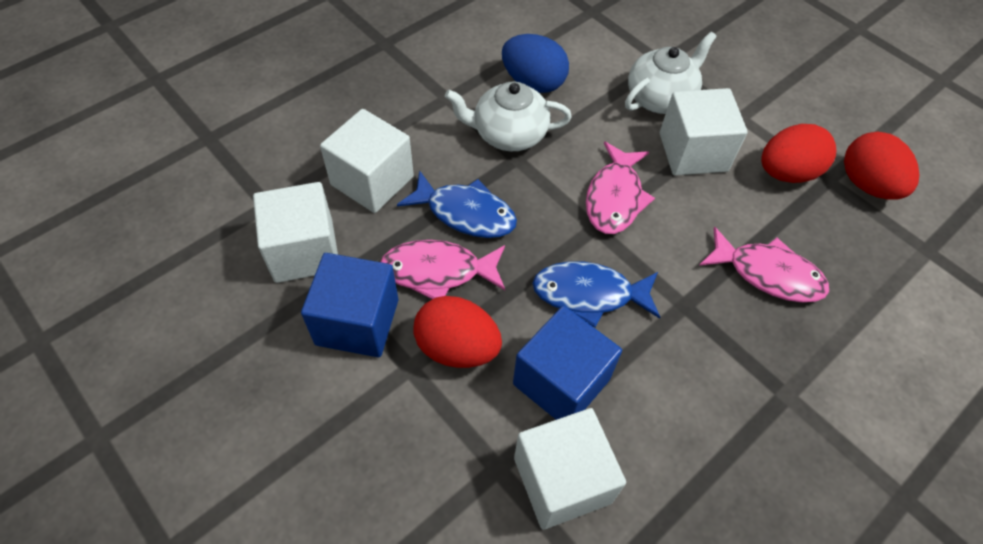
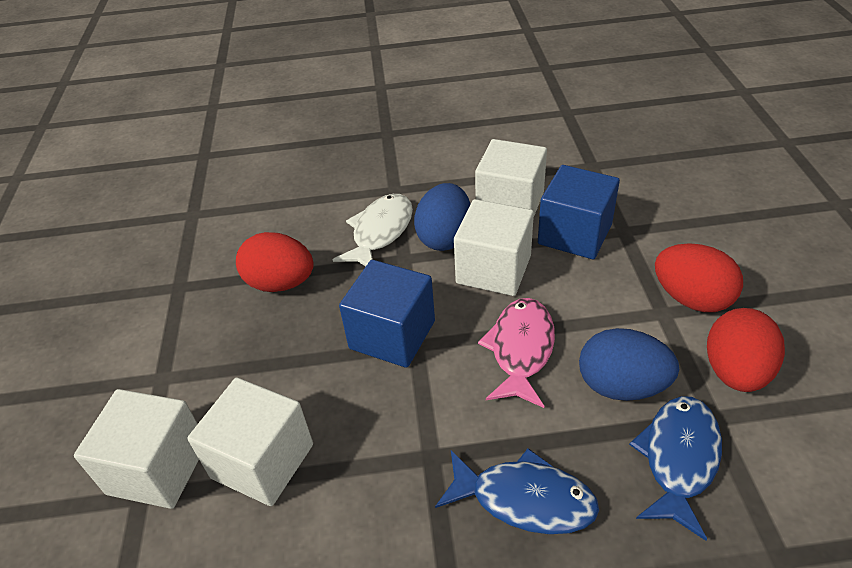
blue egg: [502,34,569,93] = 1 -> [414,183,471,251] [579,328,679,401] = 2
pink fish: [381,240,505,299] [586,142,655,234] [699,226,829,303] = 3 -> [478,298,555,408] = 1
white fish: none = 0 -> [332,194,413,267] = 1
white teapot: [445,81,572,151] [625,32,717,114] = 2 -> none = 0

